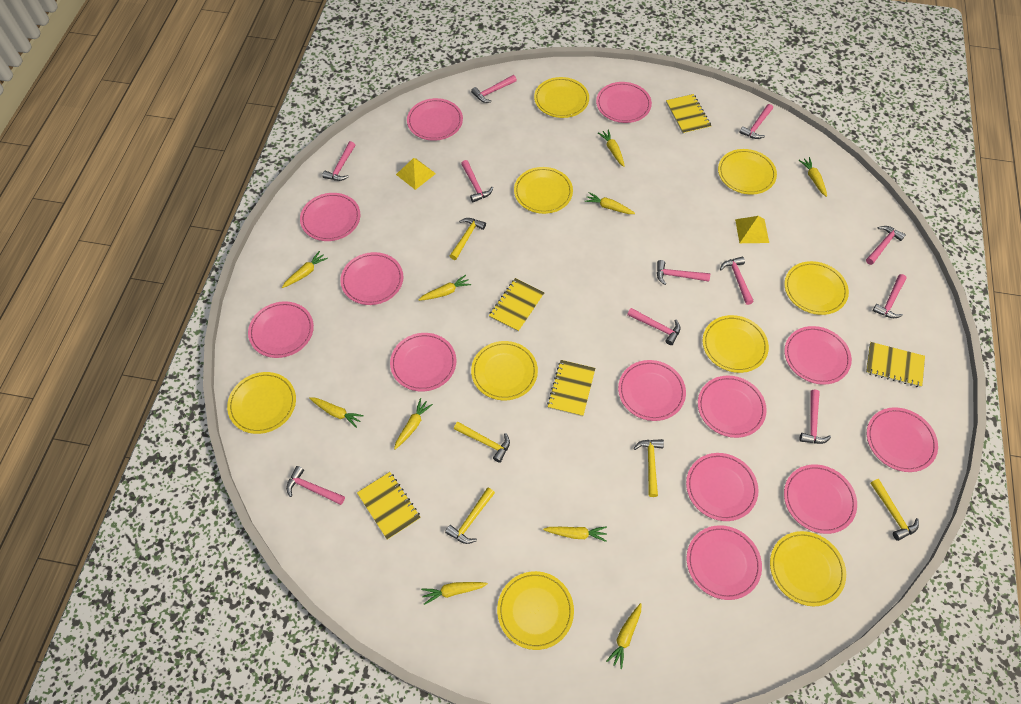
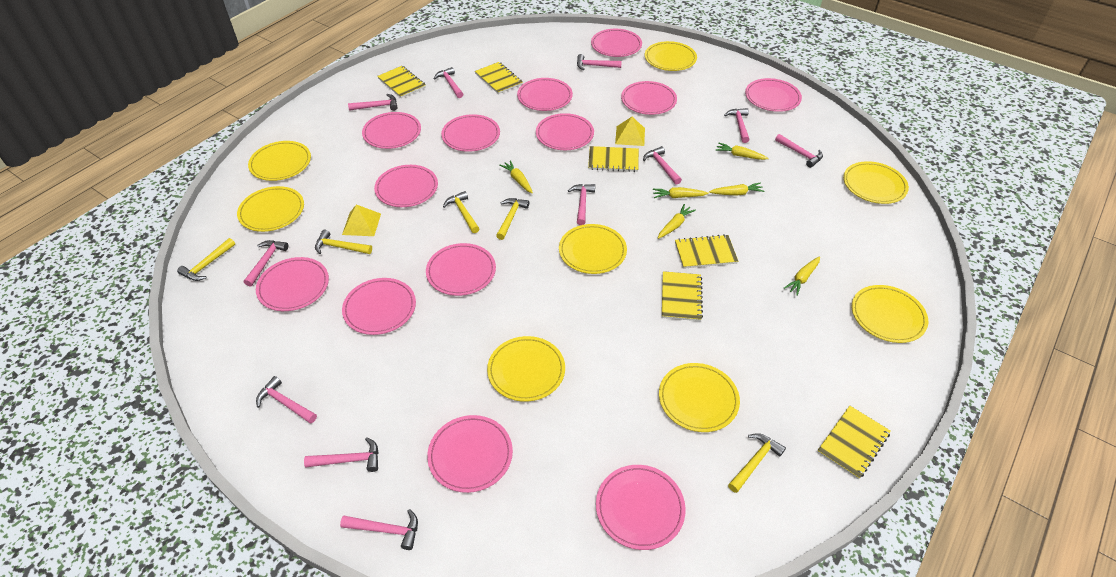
yellow carrot: [282,251,328,288] [309,397,364,428] [394,398,433,449] [418,275,471,301] [421,582,488,605] [543,526,607,542] [585,192,635,214] [598,129,625,167] [606,603,641,669] [799,157,827,197] = 10 -> [500,160,533,193] [653,187,709,198] [658,204,696,239] [709,183,765,196] [716,142,769,160] [784,257,820,296] = 6
yellow notebook: [357,472,421,540] [489,278,545,332] [547,360,595,417] [666,94,711,134] [866,342,925,387] = 5 -> [377,66,426,98] [475,62,523,94] [588,146,639,172] [662,271,703,321] [675,234,738,269] [817,406,891,479] = 6
yellow plate: [227,372,296,434] [471,341,538,400] [497,571,574,650] [514,167,573,214] [534,77,589,118] [702,315,769,373] [718,149,777,195] [770,531,846,606] [784,261,849,315] = 9 -> [237,186,304,232] [248,141,311,181] [487,336,565,402] [559,224,627,274] [645,41,697,71] [659,363,740,432] [843,161,909,204] [852,285,928,343] = 8

